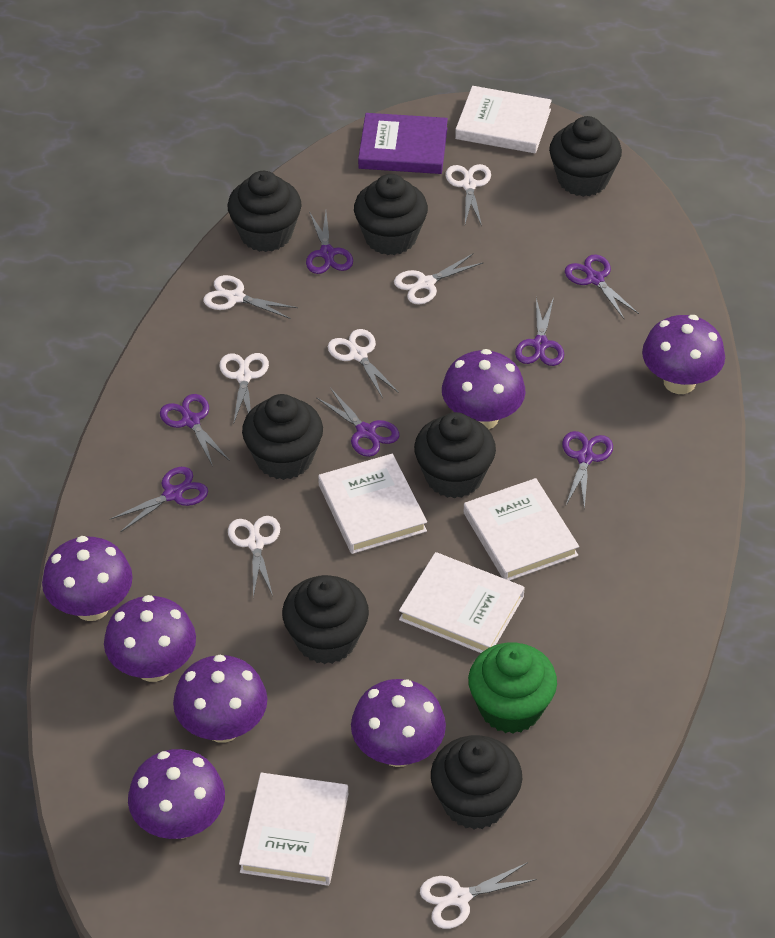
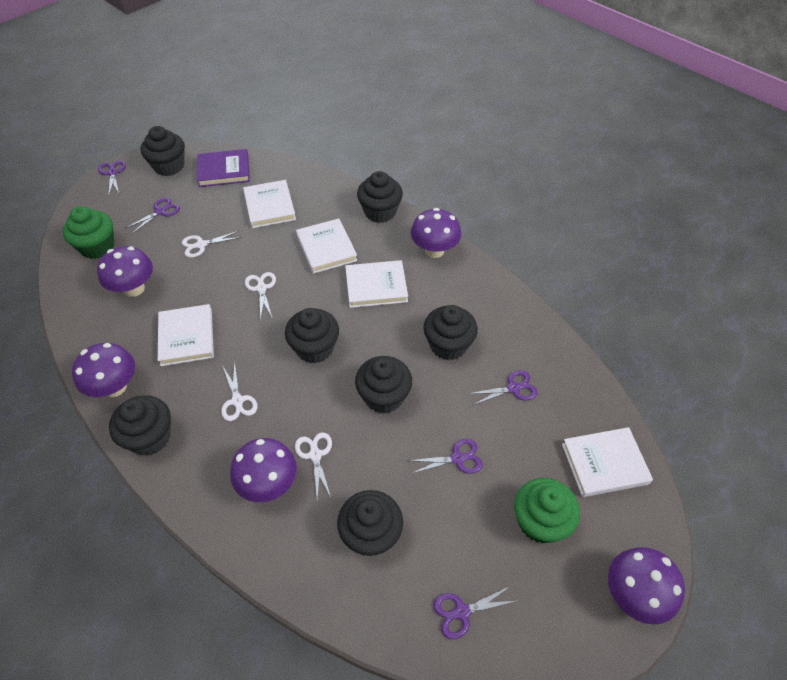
green cupcake: [468,643,557,734] = 1 -> [63,206,114,259] [514,478,580,543] = 2
purple mushroom: [42,536,133,621] [104,595,196,682] [128,749,225,839] [173,655,267,743] [351,679,446,767] [442,349,525,430] [642,315,725,394] = 7 -> [72,343,135,397] [97,246,153,297] [230,438,297,502] [411,208,461,258] [608,547,685,625] = 5
purple scissors: [110,467,208,532] [160,394,230,467] [306,211,353,274] [316,388,399,457] [515,298,564,366] [562,431,613,510] [565,254,639,319] = 7 -> [98,160,126,196] [126,198,180,234] [407,439,483,474] [433,586,516,639] [468,370,538,405] = 5
white scissors: [203,275,298,319] [219,353,269,425] [228,516,280,598] [328,329,399,398] [394,253,484,304] [420,862,537,929] [446,164,491,226] = 7 -> [182,231,241,258] [221,362,258,421] [245,272,276,321] [295,432,332,500] = 4

